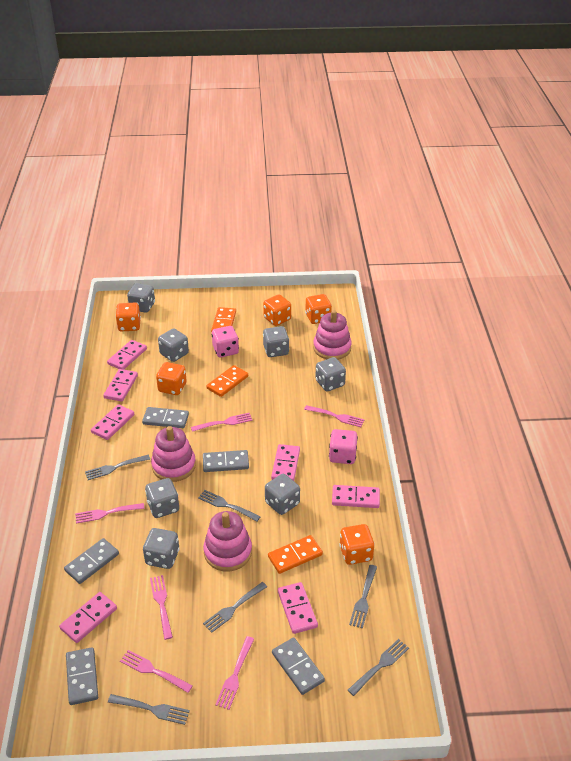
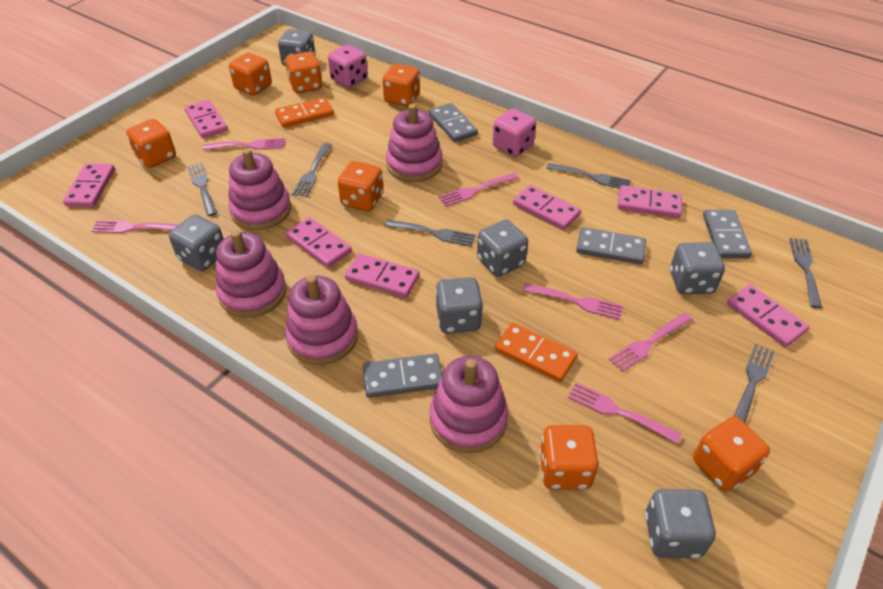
grey dice: [127,283,155,313] [143,528,179,569] [145,478,179,518] [158,328,189,362] [263,326,289,357] [265,474,300,515] [315,357,346,391] = 7 -> [169,214,224,271] [278,29,315,66] [435,277,483,333] [477,219,528,277] [645,489,716,558] [670,242,725,294] = 6
grey domino: [64,538,119,584] [66,647,98,705] [142,407,189,428] [203,450,249,472] [272,637,325,695] = 5 -> [363,353,442,398] [429,103,478,142] [576,227,646,265] [703,210,752,258] = 4
orange dice: [115,303,141,331] [156,362,187,395] [263,295,291,326] [305,294,332,324] [339,524,375,565] = 5 -> [126,119,176,168] [229,52,272,96] [285,51,322,93] [338,161,383,211] [383,64,420,107] [539,425,599,489] [693,416,770,491] = 7
orange domino: [206,365,248,397] [211,307,236,332] [268,535,323,574] = 3 -> [275,97,334,128] [495,323,577,382] = 2
pink stacking toy: [151,426,196,482] [203,511,252,571] [313,310,352,360] = 3 -> [216,230,286,318] [228,148,291,230] [285,275,358,365] [386,104,442,182] [429,356,508,453] = 5

